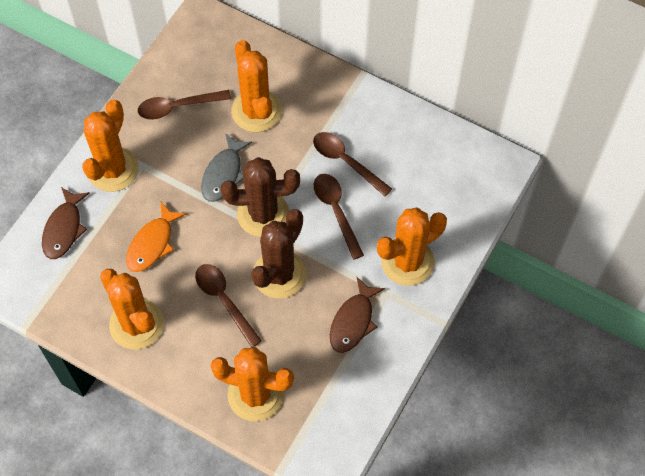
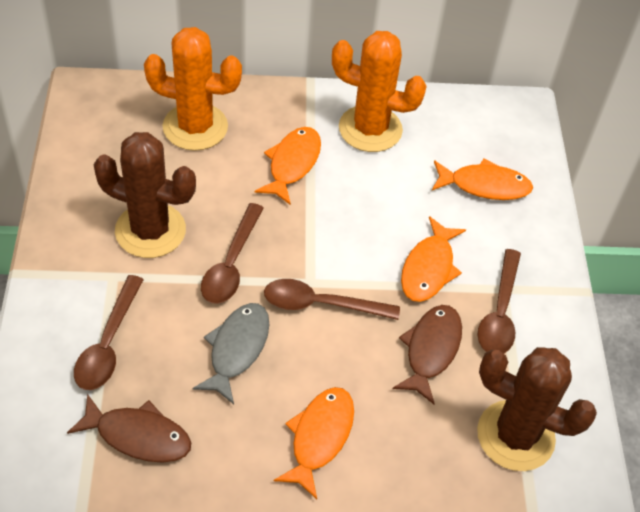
orange cactus: [82,100,139,192] [100,269,164,349] [211,347,294,422] [231,40,282,132] [377,208,447,286] = 5 -> [144,27,242,151] [332,31,427,152] = 2
orange fish: [126,202,187,272] = 1 -> [255,127,321,205] [274,387,354,499] [401,216,466,302] [432,158,533,200] = 4

